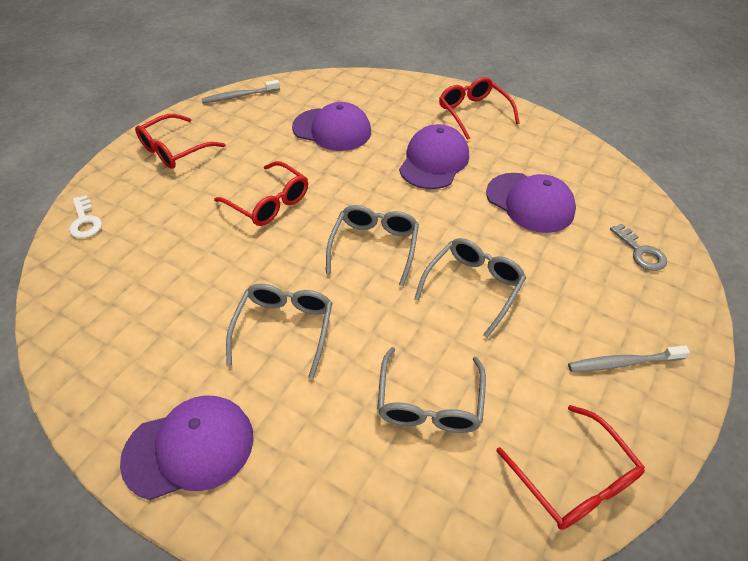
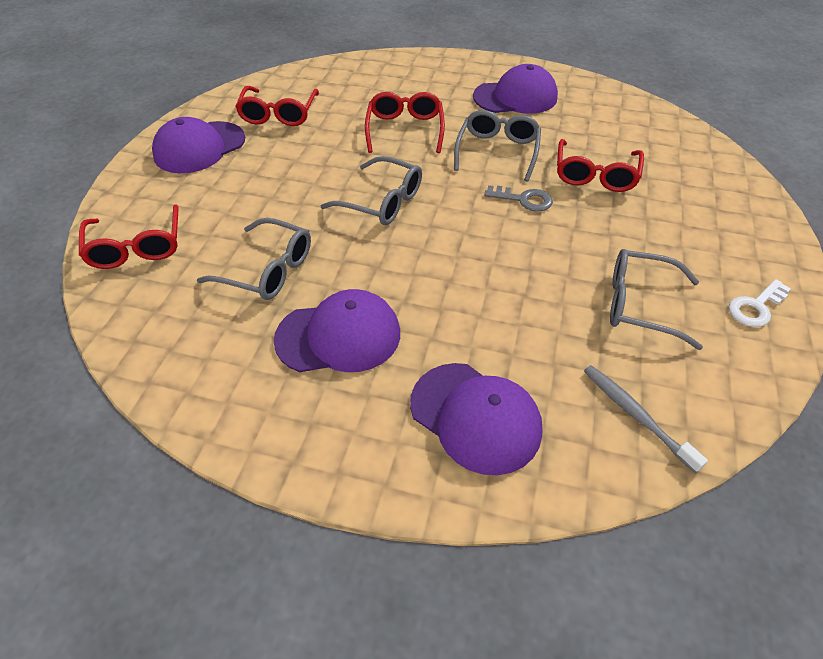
grey toothbrush: [202,80,280,103] [568,345,690,372] = 2 -> [584,365,708,473] = 1

